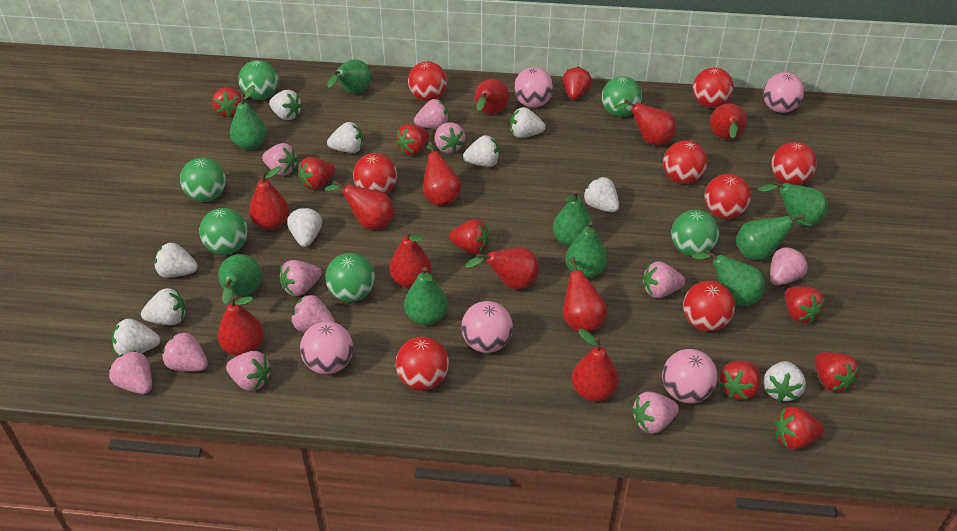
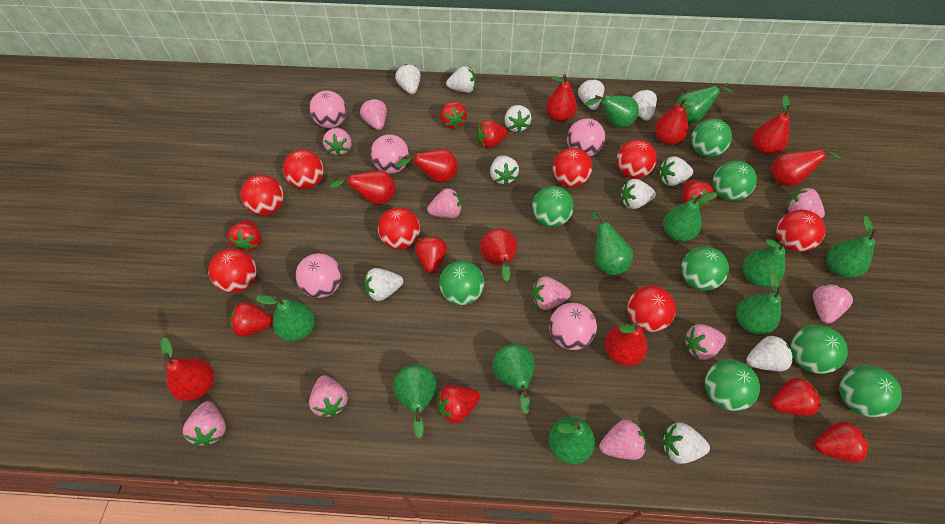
green ball: [180,157,226,202] [199,208,248,255] [239,60,279,100] [325,253,375,302] [602,76,642,117] [671,210,719,256] = 6 -> [439,261,484,306] [532,186,574,227] [681,246,729,291] [691,119,732,157] [705,360,760,411] [713,161,757,201] [791,325,848,374] [839,366,902,418] = 8
green pear: [218,254,262,305] [230,85,267,150] [327,59,371,94] [404,267,448,325] [553,190,593,247] [566,221,607,279] [692,249,765,306] [736,214,814,260] [758,180,828,226] = 9 -> [256,295,315,341] [393,365,437,438] [492,344,535,414] [549,417,595,464] [585,95,639,128] [590,211,633,275] [663,192,718,242] [675,83,733,123] [736,271,782,335] [742,239,786,287] [826,216,877,278] = 11
pink strawberry: [109,350,152,394] [162,332,208,371] [226,351,272,391] [262,143,298,175] [280,260,322,296] [291,295,335,332] [414,99,449,129] [435,122,465,153] [632,392,679,434] [643,262,685,298] [770,247,808,285] = 11 -> [183,401,226,446] [309,375,348,417] [323,128,351,156] [360,99,387,130] [427,188,462,218] [532,276,571,310] [599,419,646,460] [685,324,726,360] [787,187,825,219] [813,284,853,324] = 10
red pear: [217,295,264,356] [249,166,289,230] [325,180,394,230] [389,230,432,288] [423,141,461,206] [465,248,539,289] [475,79,509,114] [563,258,607,332] [572,329,619,401] [614,99,676,145] [710,103,747,140] = 11 -> [161,337,214,401] [330,170,396,205] [396,149,458,183] [480,229,518,282] [546,74,577,122] [605,322,648,366] [655,98,691,145] [753,95,791,155] [771,148,841,186] = 9
white strawberry: [112,318,160,355] [141,288,186,325] [155,243,198,278] [269,90,302,120] [287,207,322,247] [327,122,363,153] [463,135,500,167] [510,107,546,138] [583,177,619,213] [763,361,806,402] = 10 -> [364,268,403,301] [395,64,421,94] [446,66,476,93] [490,155,519,185] [504,105,532,133] [578,79,605,110] [621,179,656,209] [632,89,657,121] [660,156,694,186] [662,422,710,464] [746,336,794,372] = 11

